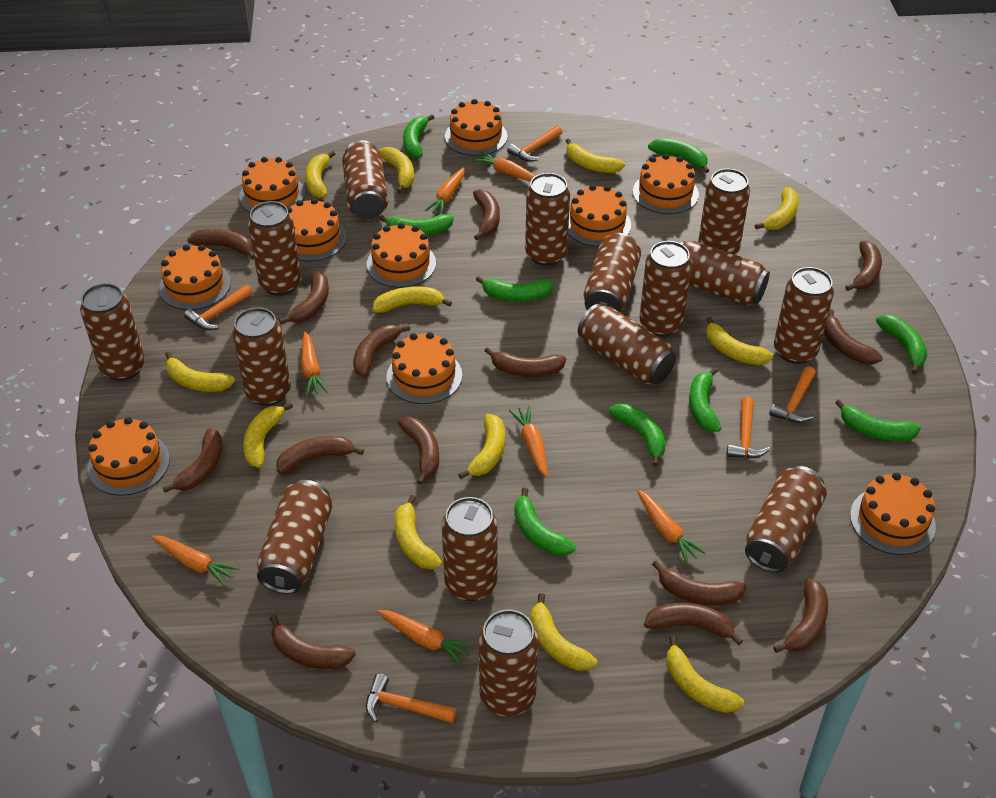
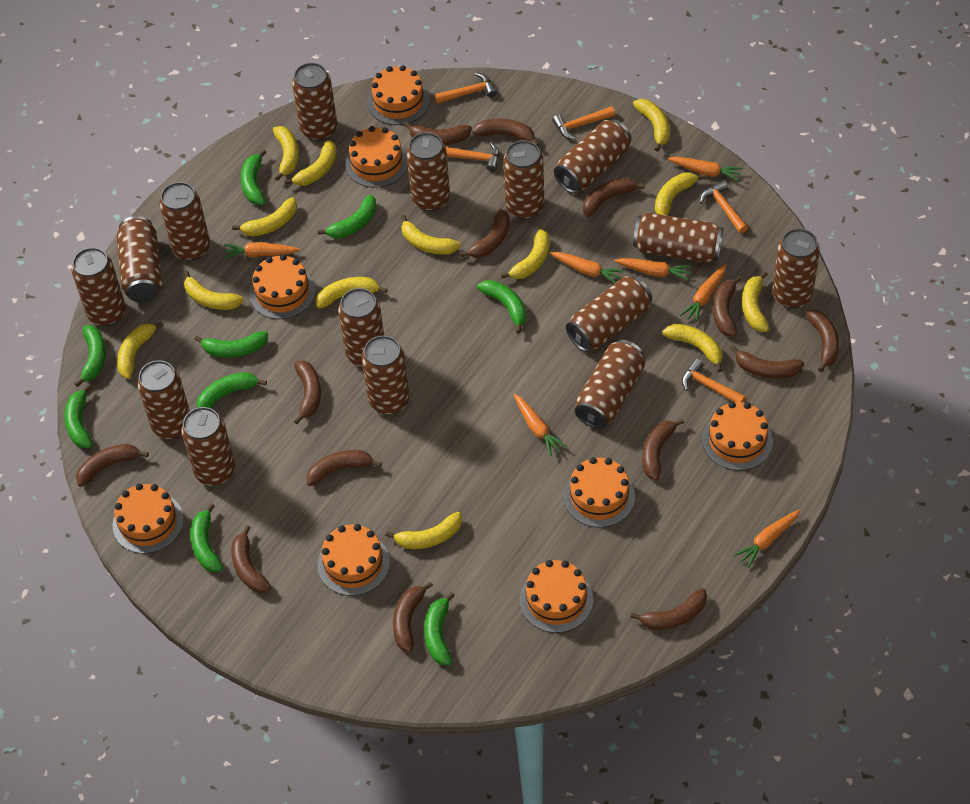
orange cake: [87,417,170,496] [159,244,231,310] [239,157,305,213] [287,198,347,262] [366,223,436,288] [386,332,462,404] [445,99,508,156] [568,185,631,247] [633,154,699,214] [850,472,936,555] = 10 -> [113,483,184,554] [249,254,315,319] [318,524,390,596] [345,126,408,188] [368,65,430,125] [520,560,593,633] [564,457,635,528] [702,401,773,471] = 8
yellow banana: [165,352,235,392] [243,402,293,468] [305,151,335,198] [373,287,452,313] [379,147,414,193] [394,495,442,569] [458,414,505,479] [530,593,597,671] [566,139,625,173] [666,636,744,713] [706,317,773,365] [755,187,799,230] = 12 -> [117,322,164,379] [184,271,244,310] [232,197,297,236] [273,126,299,181] [284,140,337,186] [316,277,387,308] [386,512,462,549] [401,215,461,255] [501,229,550,279] [633,99,670,152] [655,172,706,216] [663,324,722,372] [742,271,769,332] = 13

